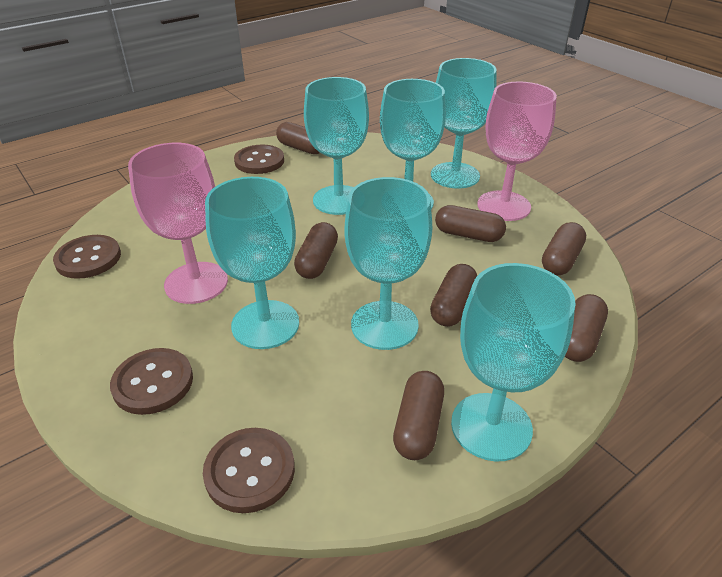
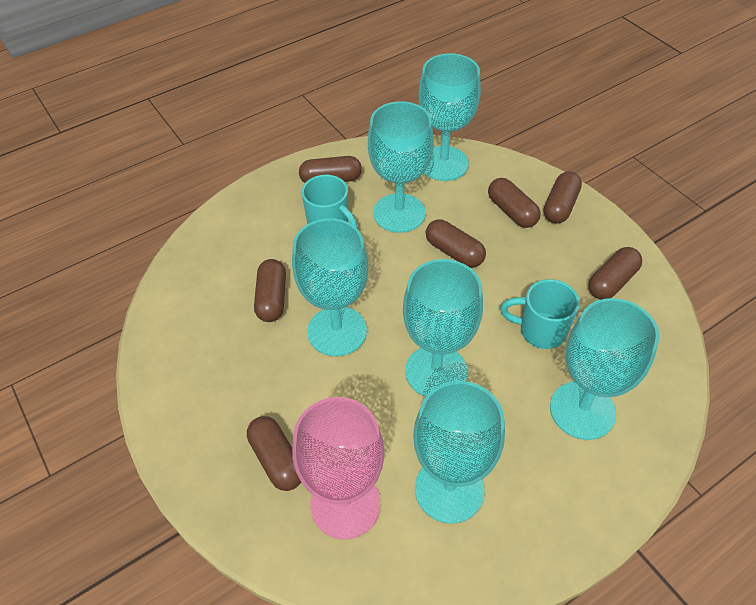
brown button: [53,235,121,279] [110,348,193,415] [203,428,295,513] [234,145,284,174] = 4 -> none = 0
pink goblet: [128,143,228,304] [477,81,557,221] = 2 -> [292,397,384,539] = 1
turquoise mug: none = 0 -> [302,175,358,228] [500,279,580,349] = 2

